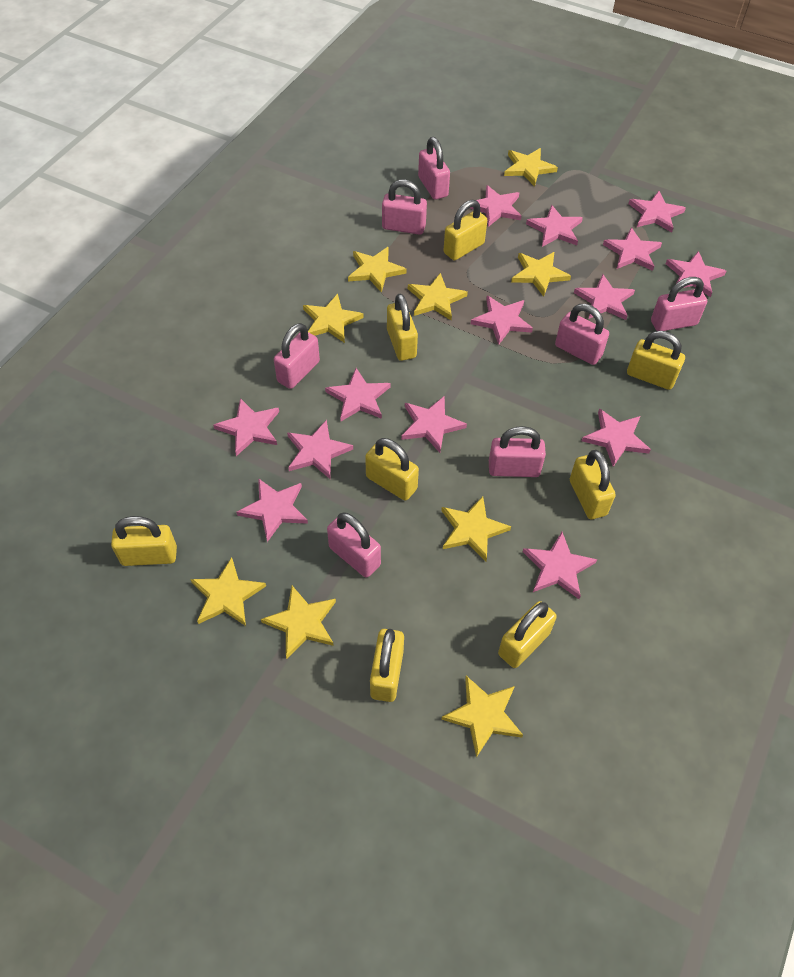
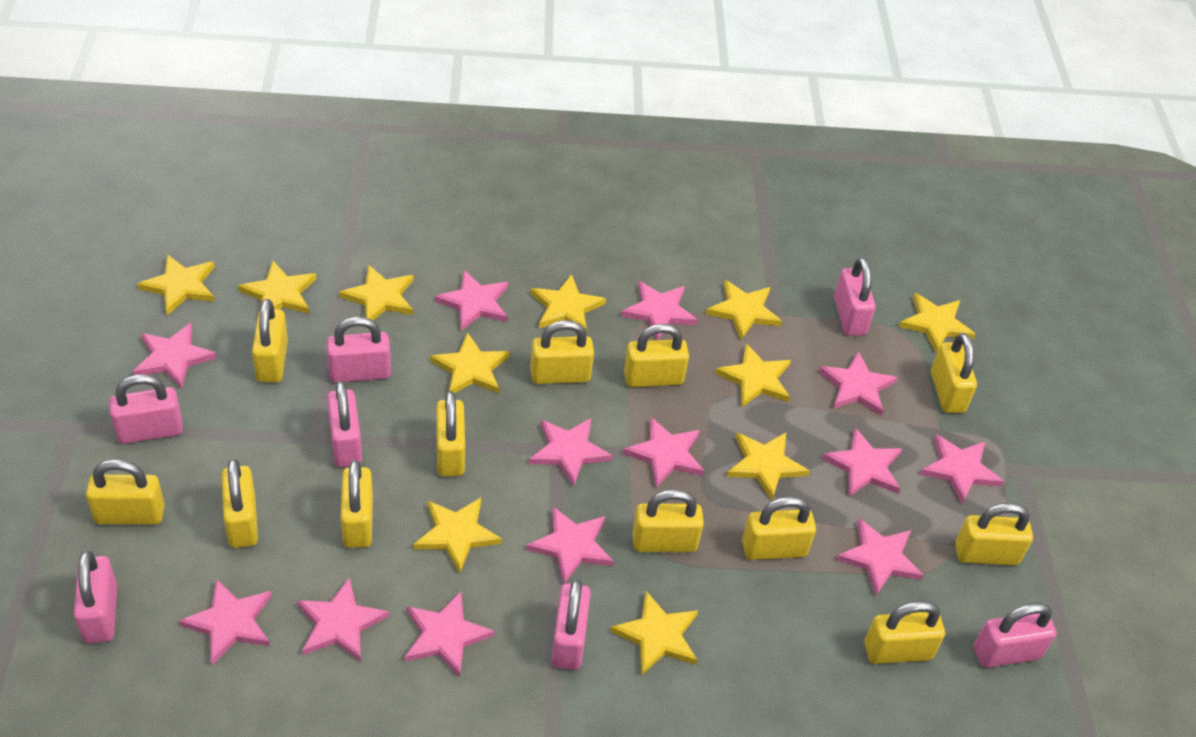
pink star: [213,398,279,456] [236,478,308,542] [287,420,353,479] [325,368,390,421] [401,396,467,453] [470,185,521,227] [471,296,533,344] [523,532,597,599] [526,205,583,247] [574,274,635,320] [582,409,651,467] [603,227,662,271] [628,191,686,233] [666,251,726,297] = 14 -> [133,323,217,389] [179,579,272,665] [297,577,389,662] [404,592,495,677] [434,270,508,331] [526,507,614,584] [529,418,613,487] [621,281,698,340] [623,417,704,488] [818,351,898,416] [822,428,902,497] [836,518,924,596] [920,434,1004,504] = 13
yellow padlock: [111,516,177,566] [365,438,419,501] [370,629,404,702] [387,294,418,361] [443,200,487,260] [498,601,557,668] [570,450,616,519] [627,331,685,390] = 8 -> [86,459,165,524] [221,459,258,548] [252,299,288,382] [341,460,373,548] [436,391,465,476] [530,320,594,384] [624,323,689,387] [632,489,704,552] [742,496,816,560] [864,601,945,664] [931,333,977,413] [955,503,1033,565] = 12
yellow star: [190,557,266,626] [261,586,336,659] [303,294,363,343] [348,247,407,293] [408,273,468,320] [441,496,511,561] [441,676,523,758] [504,148,558,187] [511,252,571,297] = 9 -> [137,254,215,316] [238,261,317,314] [339,264,414,320] [413,498,502,573] [430,333,510,393] [530,274,606,333] [610,591,698,676] [706,280,782,340] [715,343,791,407] [726,433,810,500] [899,293,975,353] = 11

